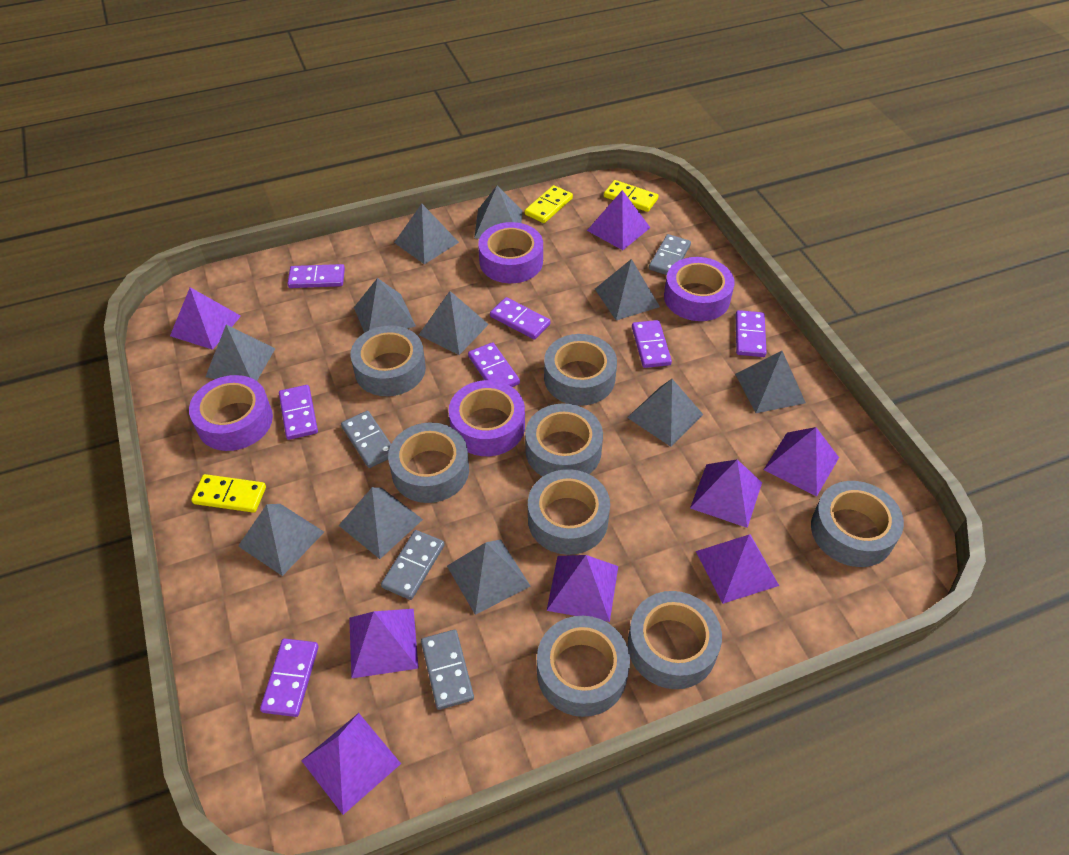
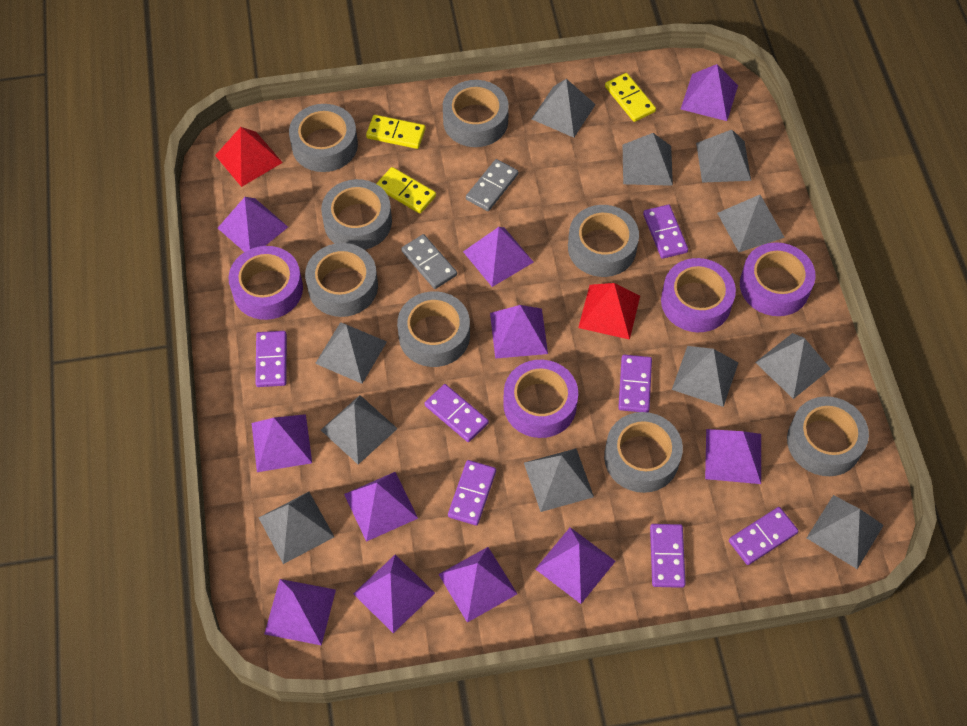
grey domino: [341,411,391,468] [381,530,445,600] [421,630,474,710] [649,234,691,275] = 4 -> [401,234,457,289] [466,159,518,211] = 2
purple pyramid: [170,287,241,350] [301,713,401,815] [349,609,419,679] [547,555,618,622] [587,190,650,250] [690,459,762,528] [696,534,779,604] [764,427,839,496] = 8 -> [218,197,288,252] [252,414,312,472] [264,579,336,646] [344,472,418,542] [353,555,435,633] [438,547,517,623] [463,227,533,287] [490,305,548,359] [535,527,616,604] [681,64,738,121] [705,429,761,484] = 11
red pyramid: none = 0 -> [215,127,283,187] [578,283,640,340] = 2

